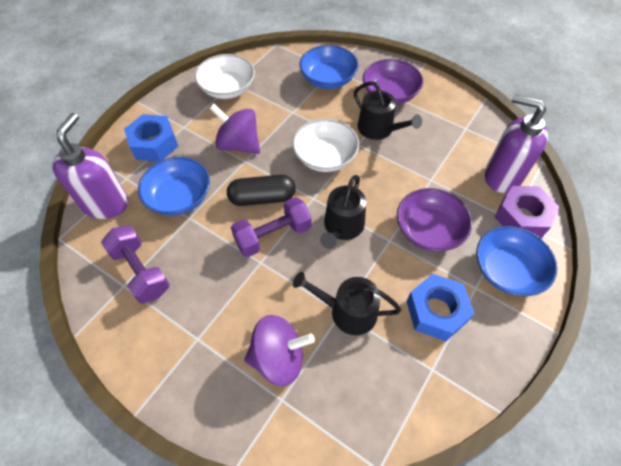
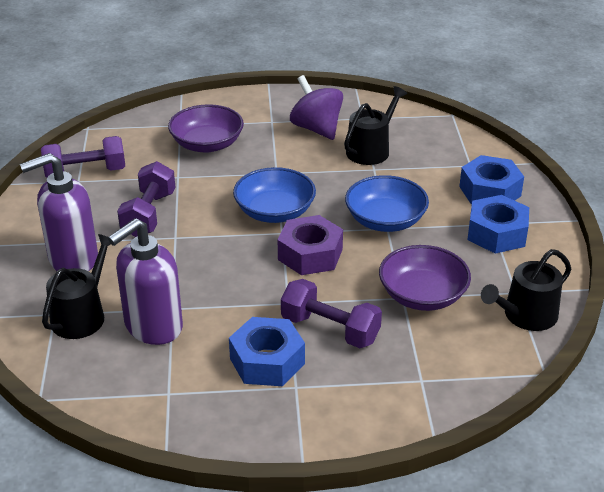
black capsule: [227,175,296,206] = 1 -> none = 0
blue bowl: [138,157,210,216] [299,45,359,89] [476,226,558,296] = 3 -> [233,167,316,223] [345,175,429,232] = 2
blue nut: [124,114,178,162] [406,274,475,341] = 2 -> [229,317,305,386] [459,155,524,204] [468,195,529,254] = 3
purple dumbbell: [101,225,170,304] [231,197,311,257] = 2 -> [41,136,125,178] [117,161,175,237] [281,279,382,348] = 3
purple spinning top: [209,104,260,154] [244,315,315,386] = 2 -> [290,75,343,140] = 1
white bowl: [195,54,255,99] [292,119,360,172] = 2 -> none = 0

